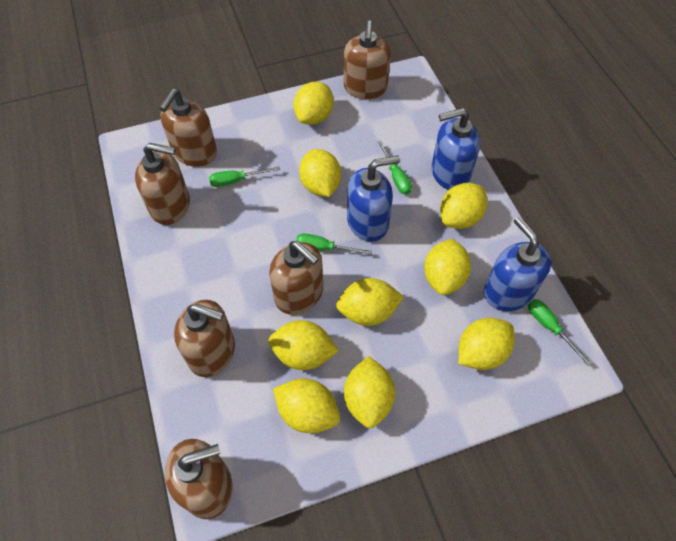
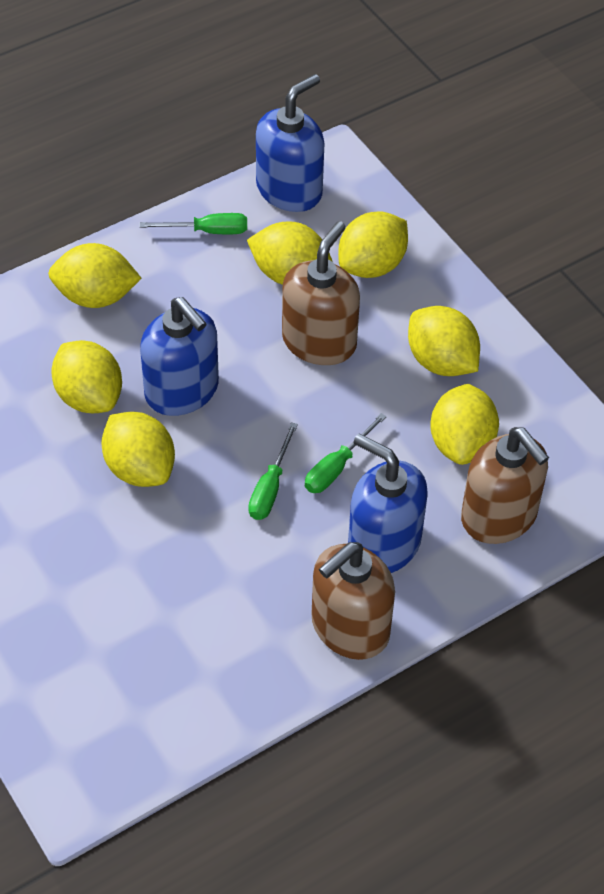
brown soap dispenser: [135,143,190,225] [159,89,217,167] [165,439,232,519] [174,300,235,377] [269,241,323,315] [344,20,391,99] = 6 -> [282,221,360,365] [311,542,395,660] [461,427,549,544] = 3
green screwdriver: [209,167,280,187] [296,233,372,255] [377,141,412,195] [528,299,592,366] = 4 -> [139,213,247,234] [248,422,298,520] [305,413,387,493] = 3
yellow lemon: [268,320,339,370] [273,378,340,433] [293,82,333,125] [299,149,341,197] [336,278,404,326] [344,356,395,428] [424,239,471,295] [440,183,488,229] [458,318,515,370] = 9 -> [48,243,142,308] [51,340,122,413] [101,412,175,487] [247,221,333,285] [338,211,408,278] [408,306,480,376] [430,384,499,465] = 7

